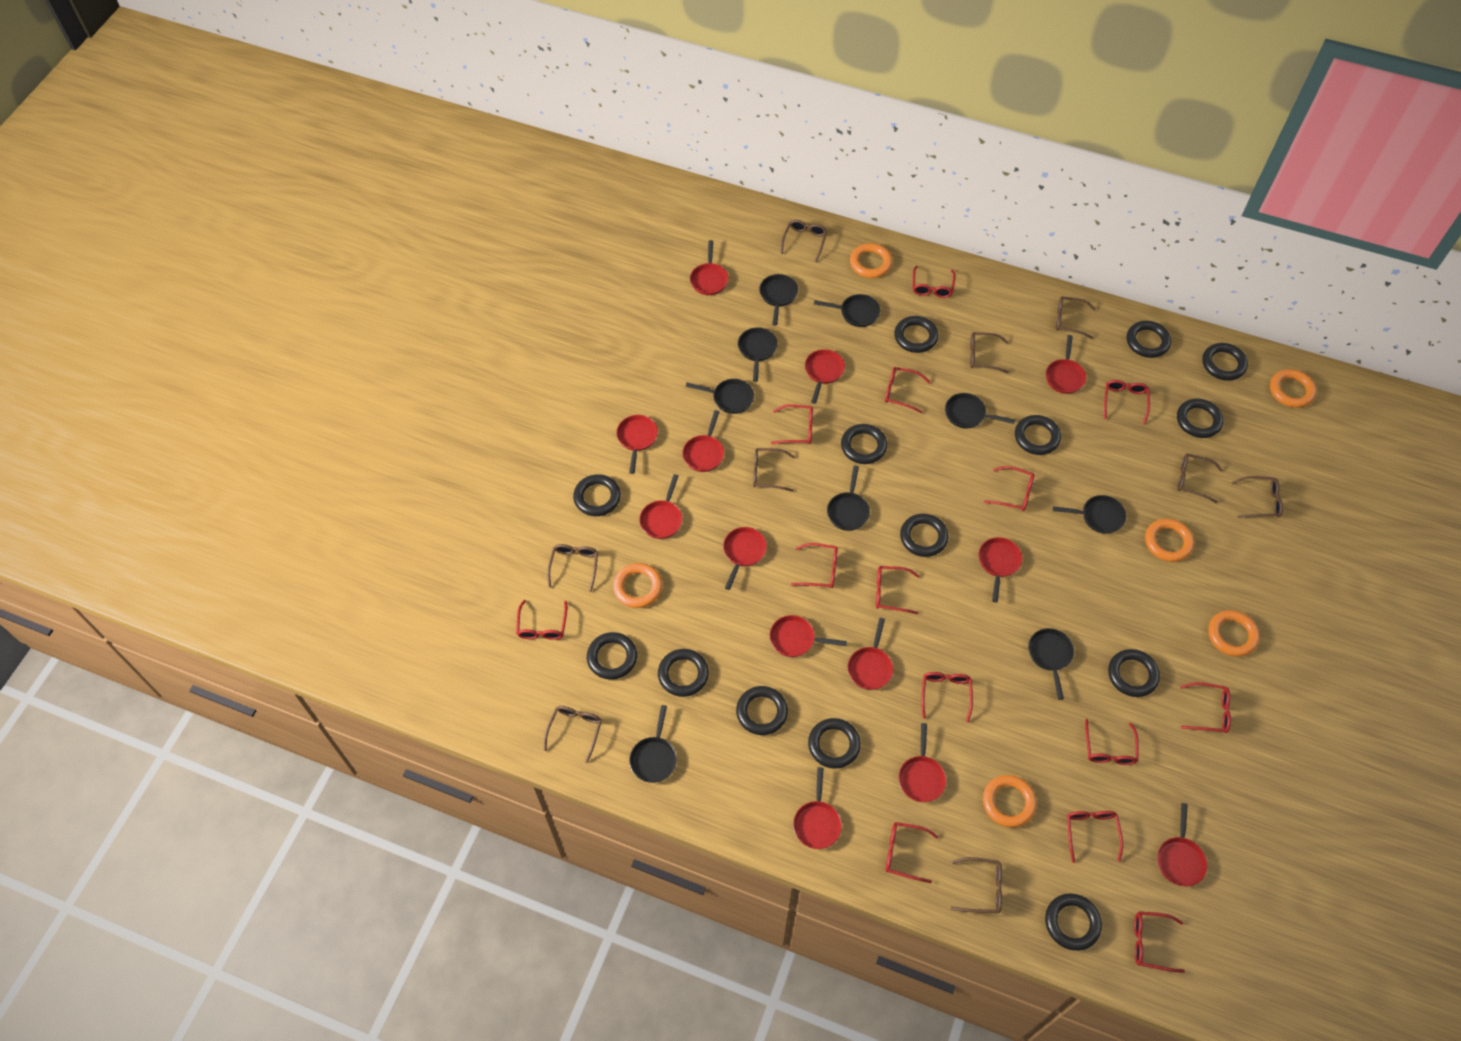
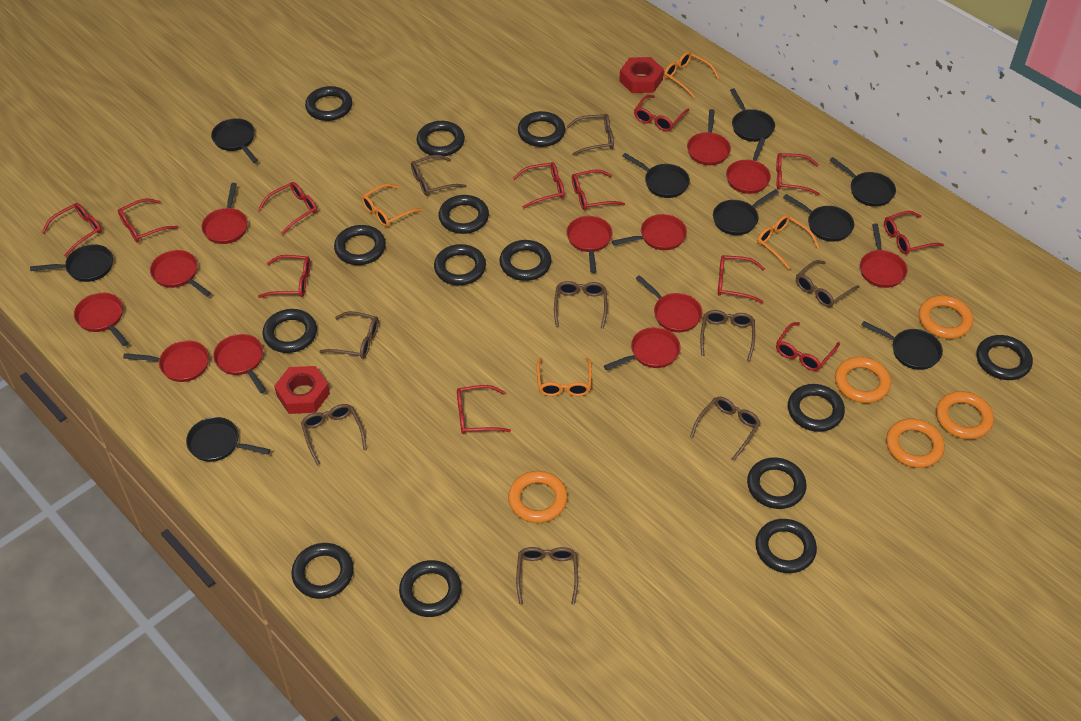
orange glasses: none = 0 -> [362,184,423,227] [537,358,592,396] [664,51,719,98] [757,215,819,270] = 4
orange ring: [613,563,663,608] [850,243,893,278] [983,775,1037,827] [1145,518,1194,562] [1208,610,1260,657] [1270,369,1316,408] = 6 -> [508,471,568,523] [835,357,891,403] [886,419,945,468] [919,295,973,339] [936,391,994,439] = 5
red glasses: [516,600,567,640] [771,404,813,444] [791,543,838,588] [876,566,919,614] [885,367,930,413] [886,822,938,883] [913,266,956,298] [921,672,973,722] [984,466,1034,511] [1067,811,1123,863] [1085,719,1139,765] [1104,380,1150,424] [1134,911,1185,973] [1180,682,1231,733] = 14 -> [42,203,102,257] [118,198,179,243] [258,182,317,235] [258,255,310,298] [457,385,511,434] [513,162,565,209] [572,169,625,210] [634,95,689,131] [718,255,765,303] [776,153,820,195] [776,322,840,371] [884,211,944,254] = 12
red nut: none = 0 -> [274,366,330,414] [619,57,664,93] = 2
red pan: [616,415,658,474] [639,474,682,539] [682,410,724,472] [690,240,729,295] [723,527,767,590] [769,615,847,657] [793,767,842,849] [805,349,845,404] [847,618,893,690] [898,723,946,802] [978,537,1022,603] [1046,335,1086,394] [1157,803,1207,886] = 13 -> [74,293,128,346] [123,341,209,382] [150,250,211,297] [201,183,248,244] [213,334,266,393] [566,216,613,273] [604,327,680,370] [612,214,687,250] [635,275,702,332] [687,109,731,165] [726,138,771,194] [860,223,908,288] = 12

